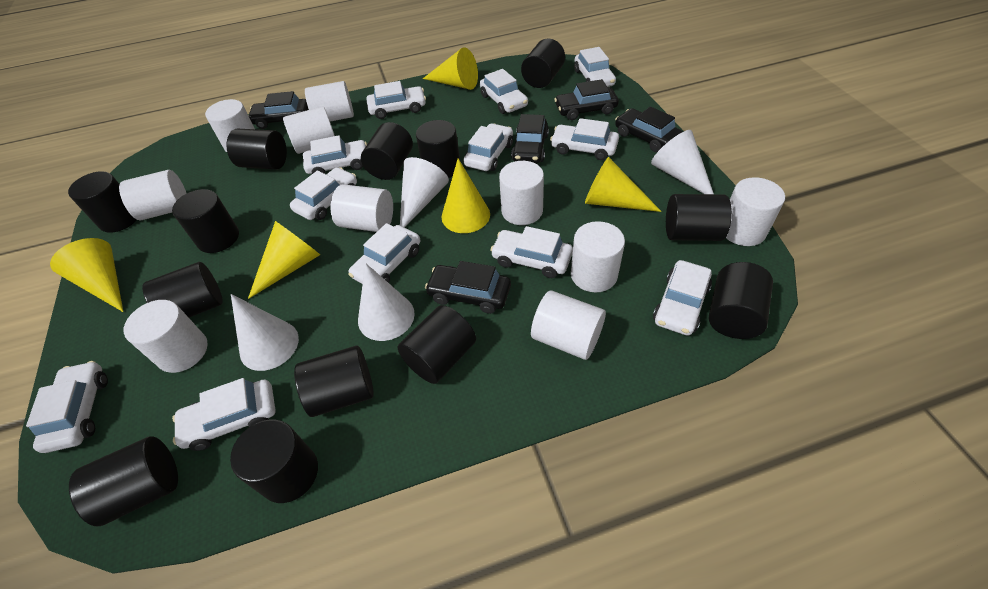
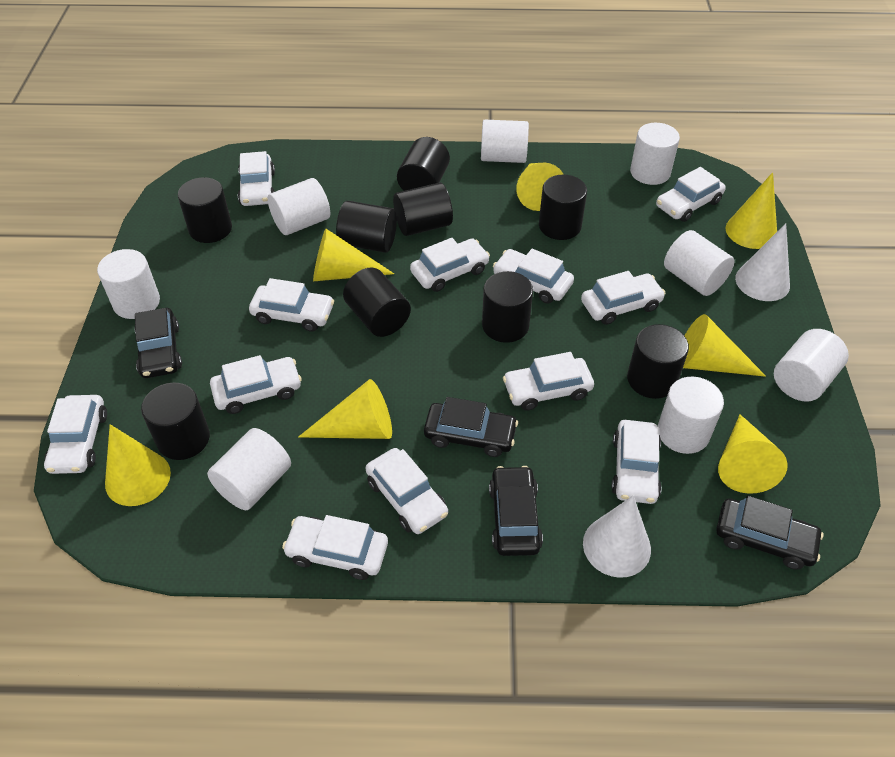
black car: [248,91,309,129] [425,261,511,314] [511,114,549,163] [554,79,619,120] [615,107,682,152] = 5 -> [134,308,182,378] [424,397,518,457] [489,466,543,556] [716,496,824,570] = 4
black cylinder: [68,171,137,233] [69,436,178,526] [142,262,223,318] [172,189,239,253] [226,128,287,169] [230,420,318,503] [294,346,374,417] [361,122,413,180] [397,305,476,384] [416,120,460,178] [521,39,565,88] [666,194,732,241] [709,262,773,339] = 13 -> [141,382,210,460] [178,177,232,243] [336,201,397,253] [343,268,411,337] [393,183,453,236] [397,137,450,191] [482,271,533,343] [539,175,587,240] [627,324,689,399] = 9
white cone: [231,294,299,371] [358,263,415,341] [400,157,449,228] [651,130,714,194] = 4 -> [583,496,651,578] [735,223,790,301] = 2
white cylinder: [119,170,187,220] [124,300,208,373] [205,99,255,152] [283,106,335,154] [305,81,354,122] [331,184,393,232] [499,161,544,225] [531,290,606,360] [571,221,625,292] [726,177,785,246] = 10 -> [97,249,160,319] [207,428,291,510] [268,178,330,235] [481,120,529,163] [630,123,680,185] [658,377,724,454] [664,230,735,296] [774,329,849,401] = 8
yellow cone: [50,238,123,312] [248,221,320,299] [423,47,478,90] [442,158,490,233] [585,157,662,212] = 5 -> [105,424,171,506] [298,379,392,439] [313,229,394,281] [516,163,564,211] [683,314,766,377] [718,414,788,494] [725,172,777,249] = 7

